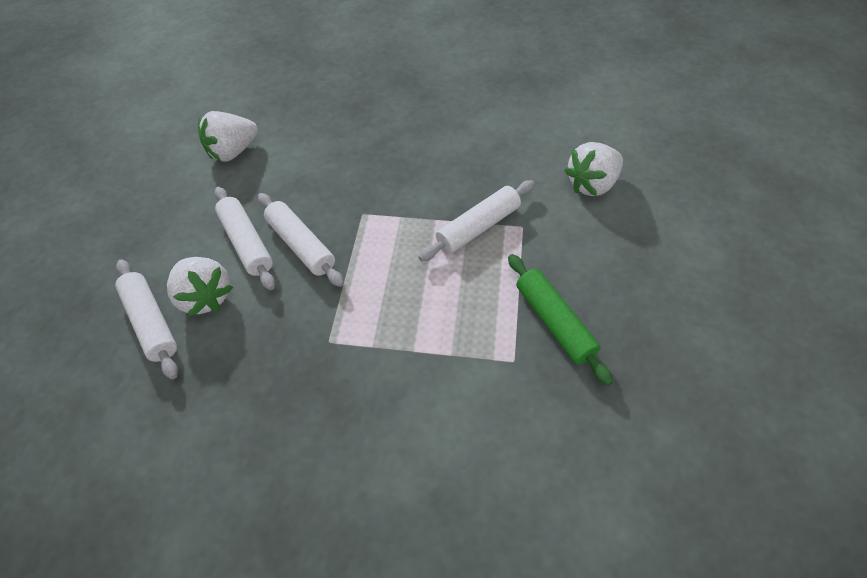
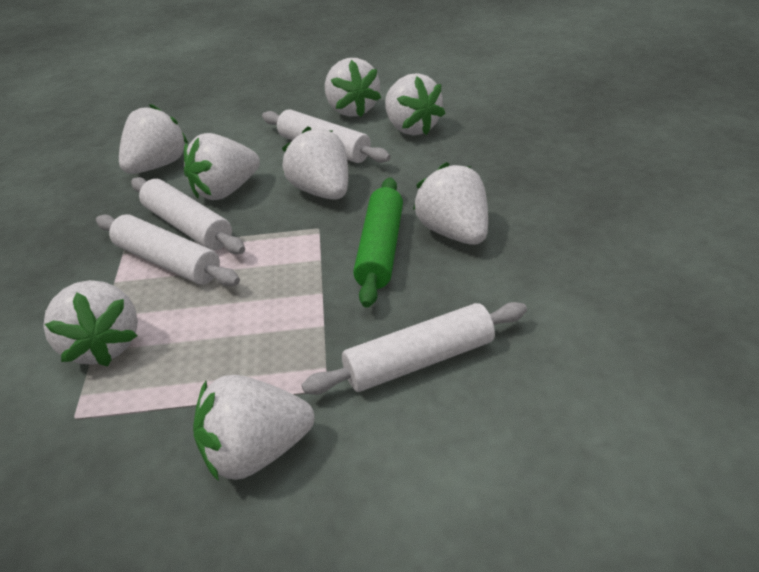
white strawberry: [167,257,233,317] [198,111,258,162] [564,142,623,196] = 3 -> [43,280,138,367] [119,104,188,174] [184,133,260,200] [193,375,314,481] [282,126,348,200] [325,58,381,117] [385,73,446,136] [413,162,488,245] = 8

